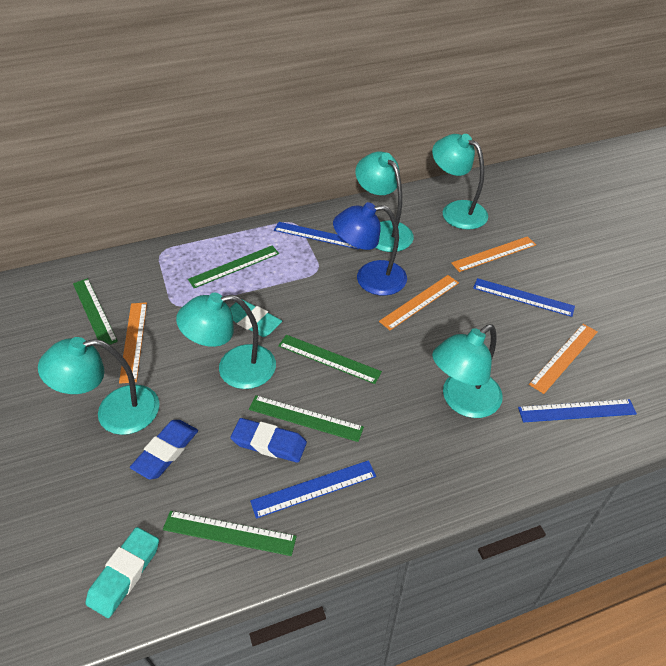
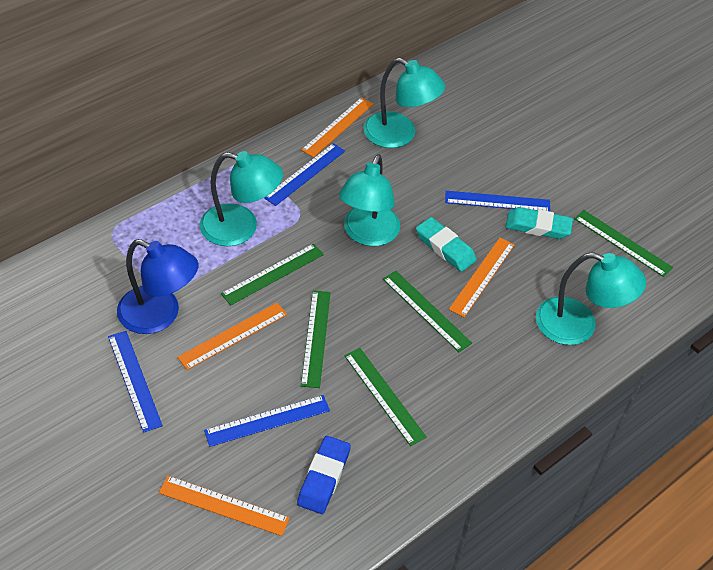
blue eraser: [130,420,198,480] [230,418,307,463] = 2 -> [297,436,351,514] = 1
turquoise lamp: [38,337,160,435] [176,293,276,389] [356,151,414,252] [432,134,488,230] [432,324,503,418] = 5 -> [200,151,283,246] [339,154,400,246] [363,58,445,148] [536,252,646,345] = 4

